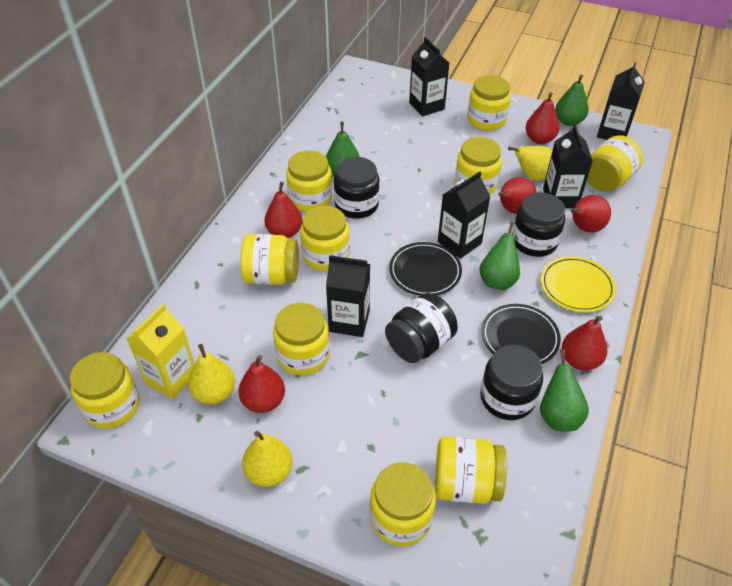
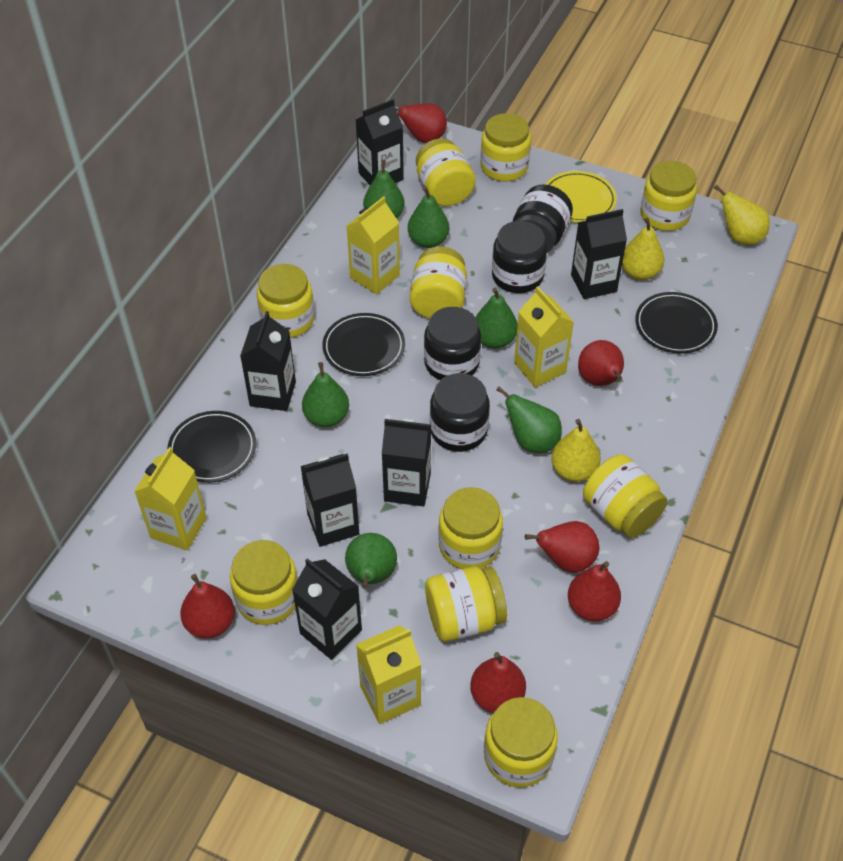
black carton: [326,255,370,337] [409,37,449,116] [438,171,491,259] [543,125,593,208] [597,63,645,140] = 5 -> [240,311,296,411] [292,558,362,660] [301,453,359,547] [356,99,404,185] [382,418,431,507] [571,209,627,299] = 6
black plate: [389,242,462,296] [481,304,561,364] = 2 -> [167,411,256,483] [322,313,405,376] [635,292,718,353] = 3
green pear: [326,122,360,175] [479,222,520,290] [540,349,589,432] [555,74,589,126] = 4 -> [302,362,349,427] [345,533,397,589] [363,160,405,218] [408,186,449,248] [476,288,518,349] [496,386,562,453] = 6
yellow carton: [126,304,195,399] = 1 -> [134,447,207,551] [347,196,400,295] [356,625,421,724] [514,287,574,387] = 4

